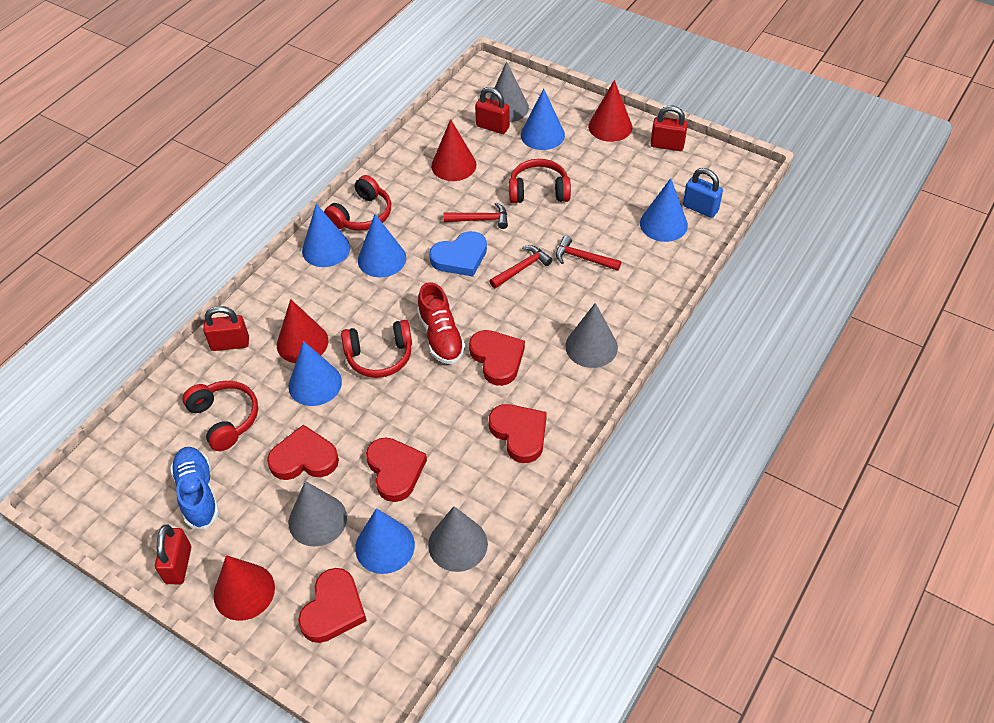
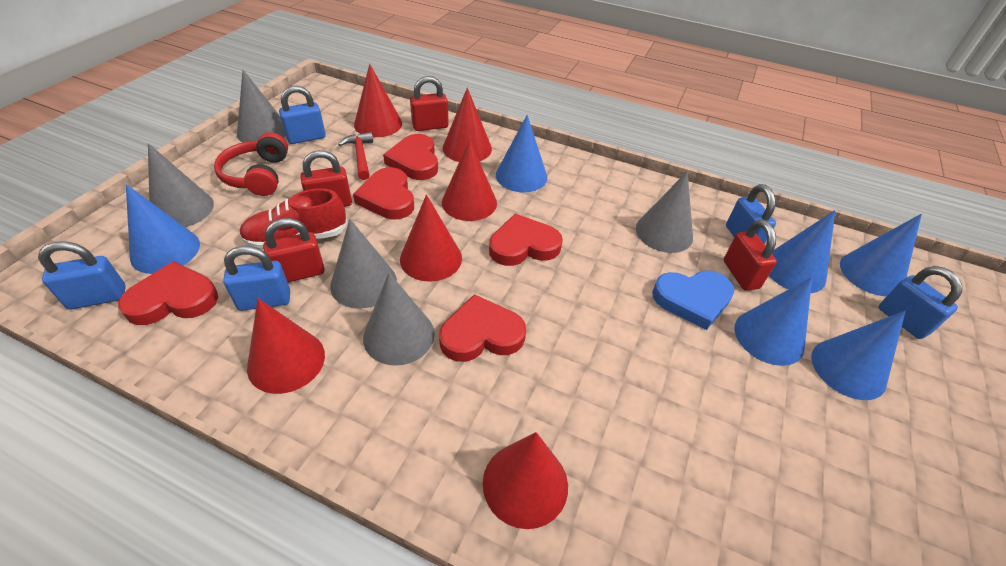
blue padlock: [683,168,723,218] = 1 -> [38,241,126,310] [223,246,290,311] [279,86,326,144] [726,184,776,244] [879,266,962,339] = 5
blue shoe: [170,447,219,529] = 1 -> none = 0
grey cone: [289,481,347,546] [428,506,488,572] [489,61,529,122] [565,303,618,368] = 4 -> [148,143,214,227] [237,70,286,142] [330,219,397,309] [363,273,435,366] [636,171,693,253] = 5
red cone: [213,555,275,621] [277,299,328,363] [431,119,477,181] [588,80,632,142] = 4 -> [247,298,325,394] [354,64,402,137] [400,195,462,282] [442,140,497,221] [443,88,492,162] [483,432,568,529] = 6
red hammer: [443,203,508,229] [490,245,553,288] [556,236,621,271] = 3 -> [338,132,373,180] = 1
red headphones: [182,381,258,451] [324,175,391,231] [341,320,412,378] [509,159,571,203] = 4 -> [214,132,288,196] = 1

